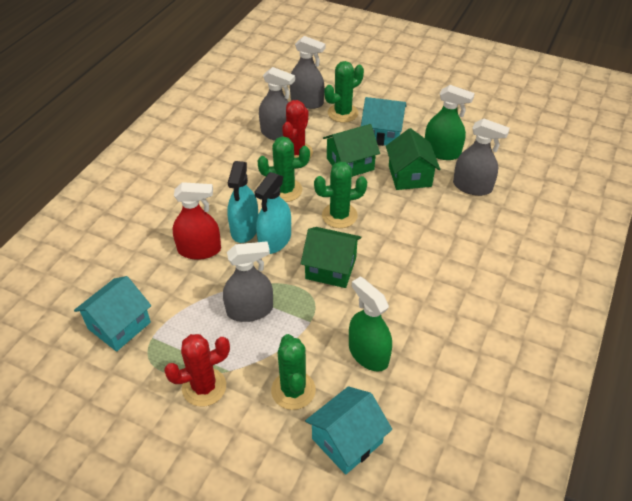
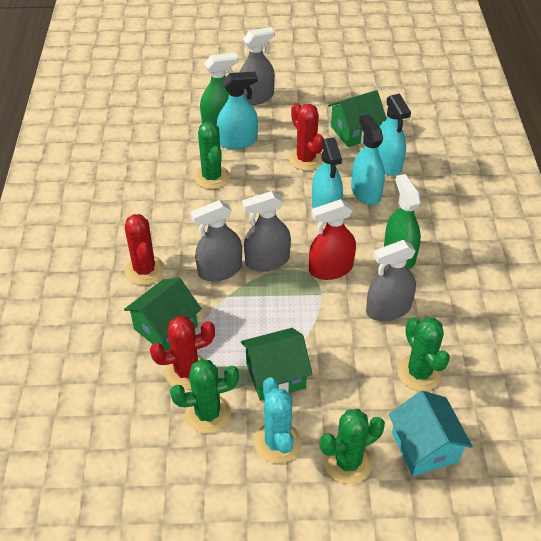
red cactus: [164,334,230,407] [282,100,313,158] = 2 -> [125,214,165,285] [150,316,215,390] [289,103,324,171] = 3
turquoise cactus: none = 0 -> [254,377,301,464] = 1
turquoise house: [74,276,151,352] [305,386,392,475] [361,97,407,146] = 3 -> [388,391,473,476] = 1
turquoise spray bottle: [228,161,258,243] [255,172,291,254] = 2 -> [217,72,258,149] [312,137,343,208] [351,114,385,205] [378,93,411,176] = 4

